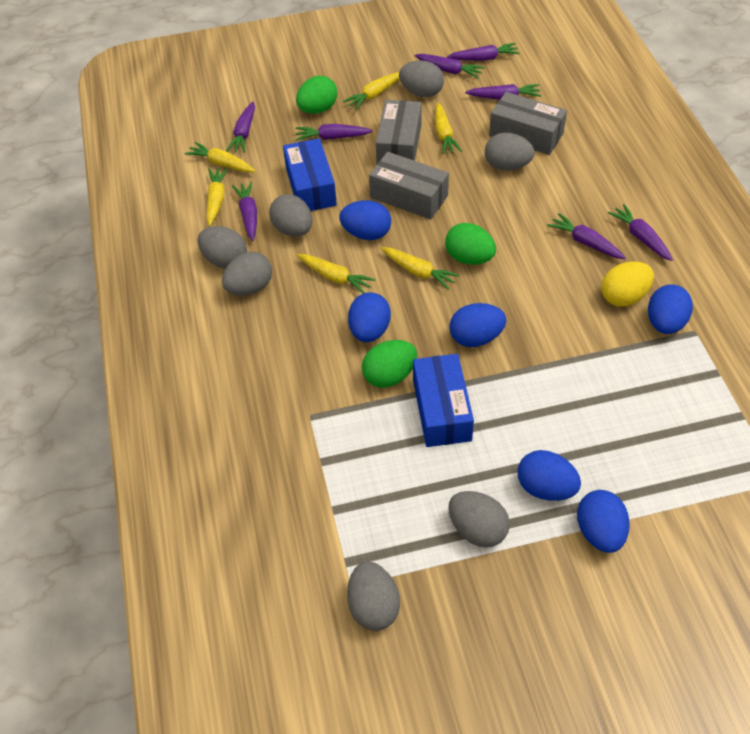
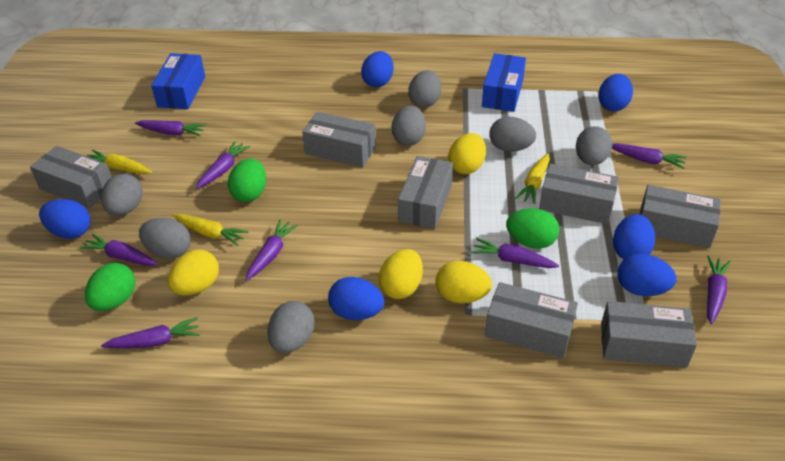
grey box: [369,152,449,219] [376,100,422,163] [489,92,567,155] = 3 -> [30,146,112,208] [302,112,376,167] [398,156,453,229] [485,282,578,358] [539,164,619,224] [601,301,697,367] [640,185,721,248] = 7
yellow carrot: [185,142,256,172] [206,168,228,226] [297,254,376,293] [343,72,400,110] [381,247,460,290] [435,102,462,154] = 6 -> [87,150,152,174] [173,214,249,246] [515,153,550,204] = 3
yellow egg: [601,261,654,307] = 1 -> [168,250,219,295] [379,249,423,299] [435,261,492,303] [448,133,486,174] = 4

